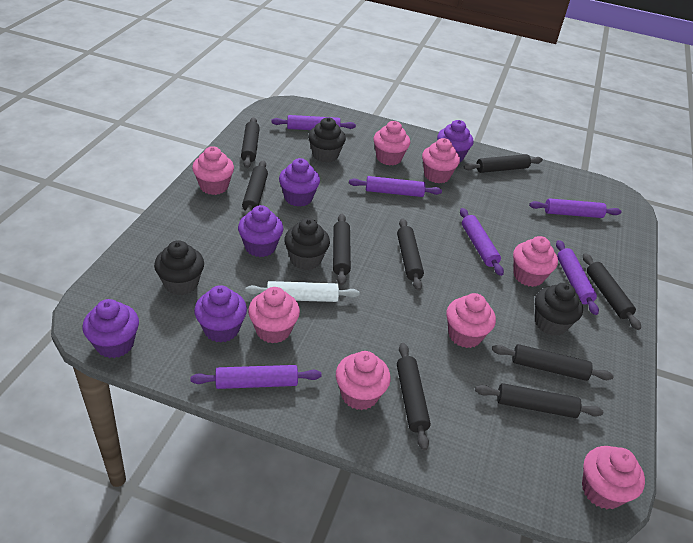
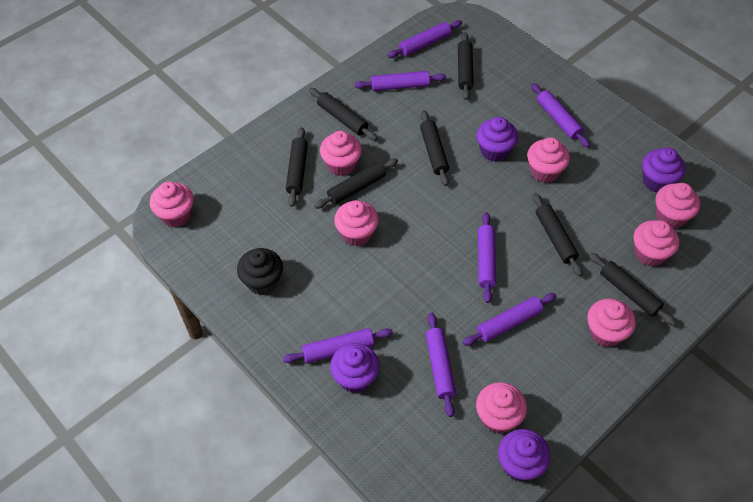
black cupcake: [154,240,204,295] [284,218,330,270] [308,117,346,163] [535,283,583,336] = 4 -> [237,248,283,295] = 1
black rolling pin: [241,117,260,168] [242,160,268,216] [333,214,351,285] [397,218,424,291] [397,343,431,451] [464,154,543,173] [475,383,603,418] [492,344,614,381] [583,253,641,330] = 9 -> [286,127,308,207] [309,88,377,141] [314,159,398,209] [420,110,449,186] [458,32,474,100] [533,193,582,276] [589,253,676,326] = 7
purple cupcake: [83,299,139,358] [194,285,247,342] [238,205,283,257] [279,158,320,207] [437,120,474,162] = 5 -> [330,343,380,393] [476,117,518,162] [498,429,551,482] [642,147,685,192] = 4
purple rolling pin: [191,365,322,389] [271,115,356,130] [349,176,442,197] [460,208,504,276] [529,198,622,218] [556,240,599,315] = 6 -> [283,328,393,363] [354,71,446,91] [387,20,462,58] [426,312,456,417] [462,293,556,346] [478,212,496,303] [531,83,590,148] = 7
white rolling pin: [245,281,360,302] = 1 -> none = 0

